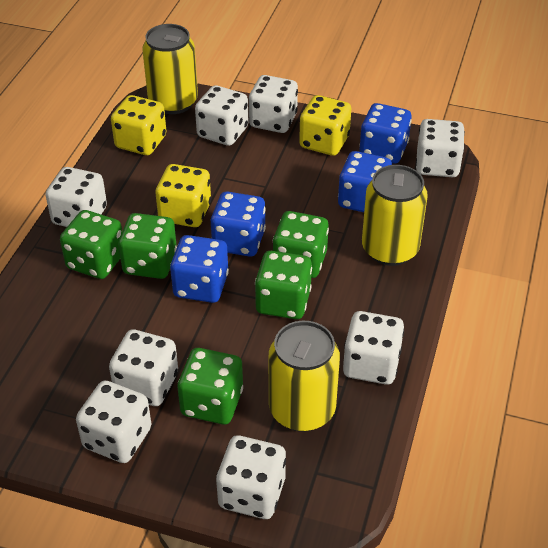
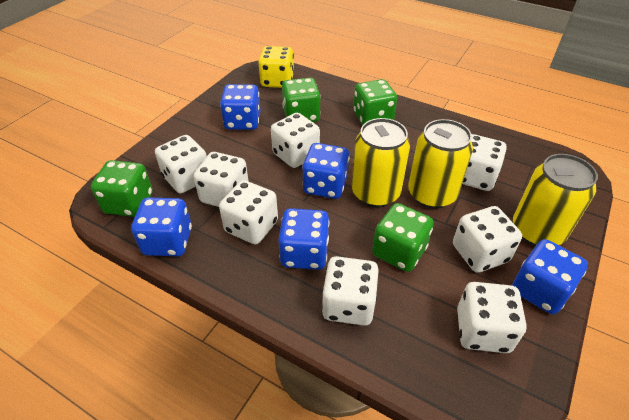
blue dice: [170,235,229,303] [211,191,266,257] [338,151,392,212] [359,103,412,164] = 4 -> [131,197,192,256] [220,84,261,130] [278,208,330,270] [302,143,349,199] [512,239,588,314] = 5
green dice: [60,210,122,279] [118,213,177,279] [177,348,243,425] [255,251,312,319] [273,211,329,278] = 5 -> [91,160,153,217] [282,78,321,122] [353,79,397,125] [372,203,434,272] = 4
yellow dice: [111,95,166,155] [155,164,211,227] [299,95,351,156] = 3 -> [258,46,294,88] = 1

